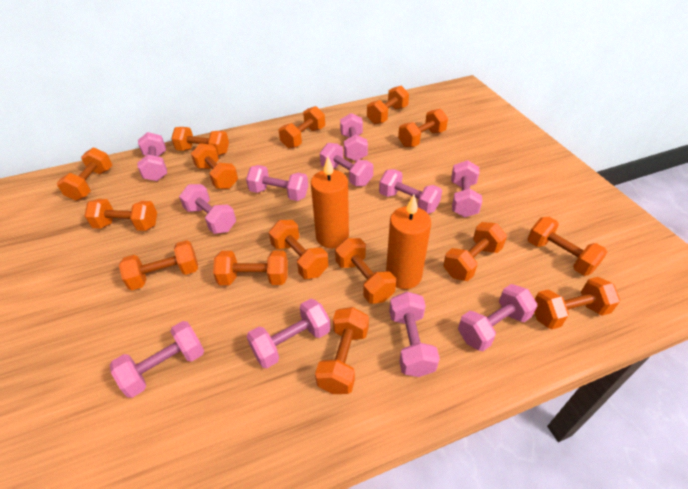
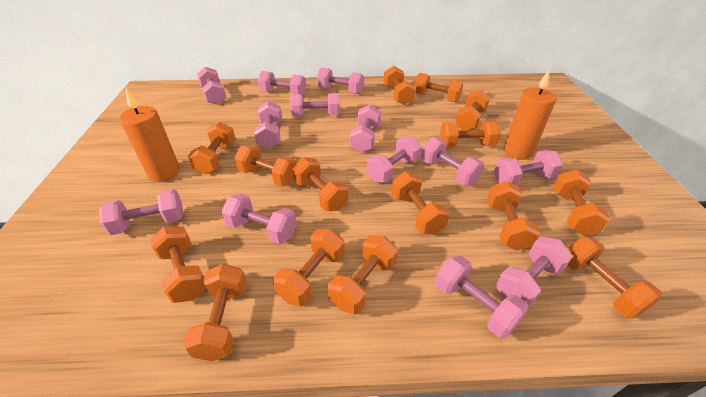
pink dumbbell: [110,321,204,398] [138,132,167,181] [179,184,236,234] [246,165,308,201] [246,299,330,368] [320,143,373,186] [340,113,368,161] [379,169,442,214] [389,292,440,377] [451,160,482,217] [458,284,537,351] = 11 -> [99,189,184,235] [197,67,227,105] [221,194,297,244] [254,101,282,149] [258,71,306,96] [290,93,340,116] [317,67,364,94] [350,104,381,153] [367,136,422,183] [421,137,484,185] [435,255,529,339] [494,150,563,186] [496,236,573,308] = 13

